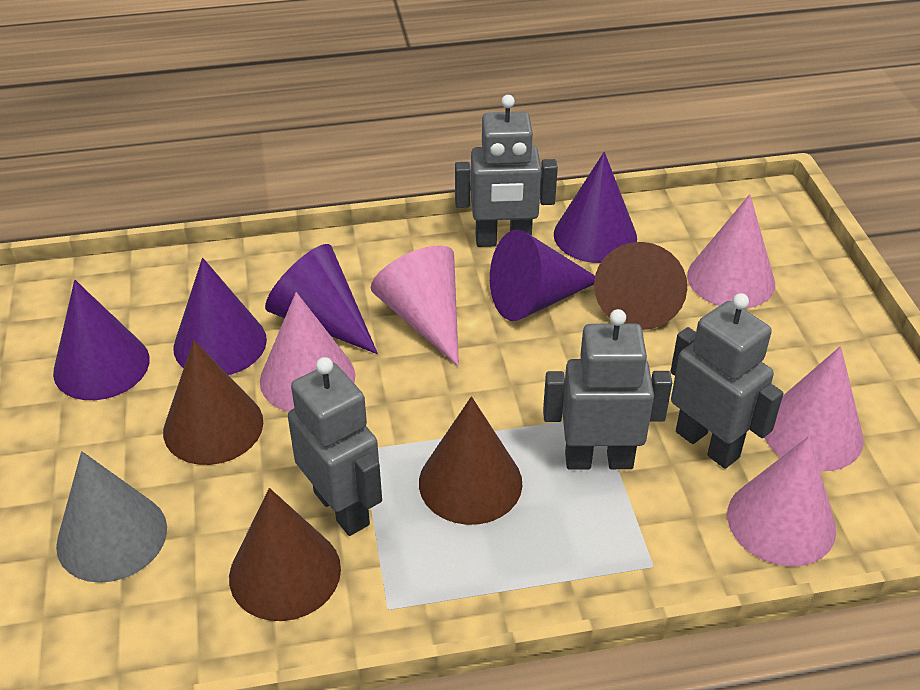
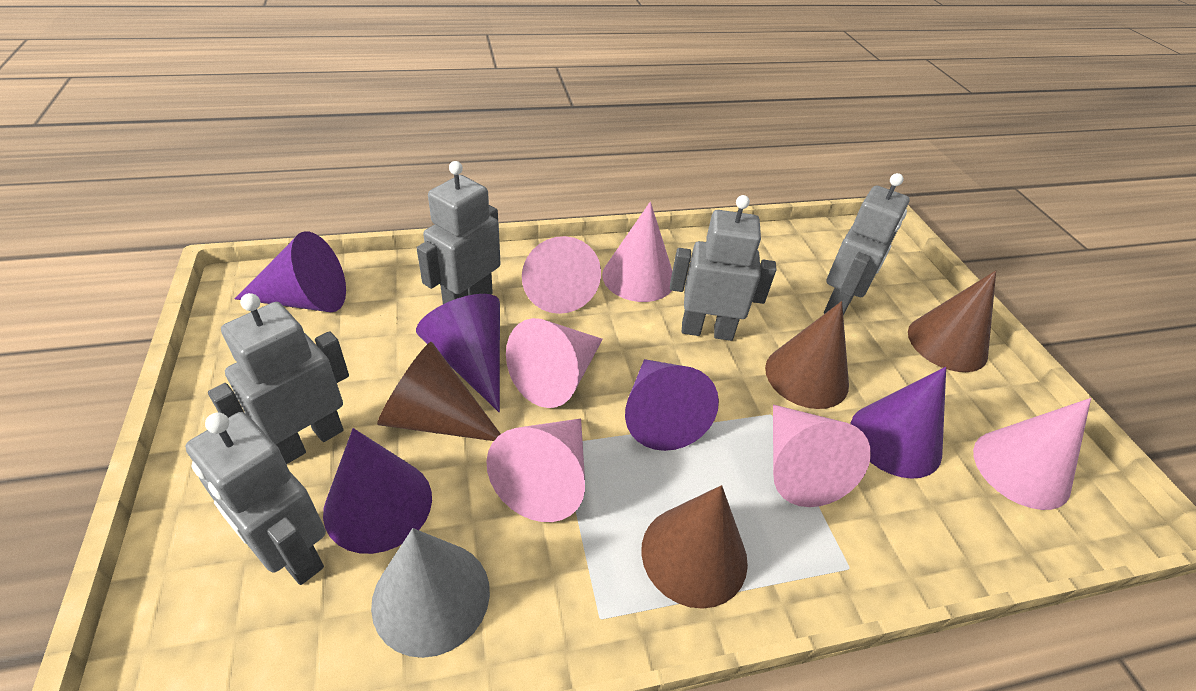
grey robot: [288,357,382,536] [455,95,558,247] [543,309,672,470] [671,293,784,469] = 4 -> [185,412,326,585] [208,293,349,464] [417,161,500,304] [670,195,776,341] [824,173,910,315] = 5
pink cone: [260,292,355,412] [371,245,459,366] [687,194,775,309] [727,436,836,566] [764,346,864,471] = 5 -> [486,419,585,522] [506,318,603,408] [522,236,601,314] [602,202,672,302] [773,405,871,507] [973,398,1091,510] = 6

